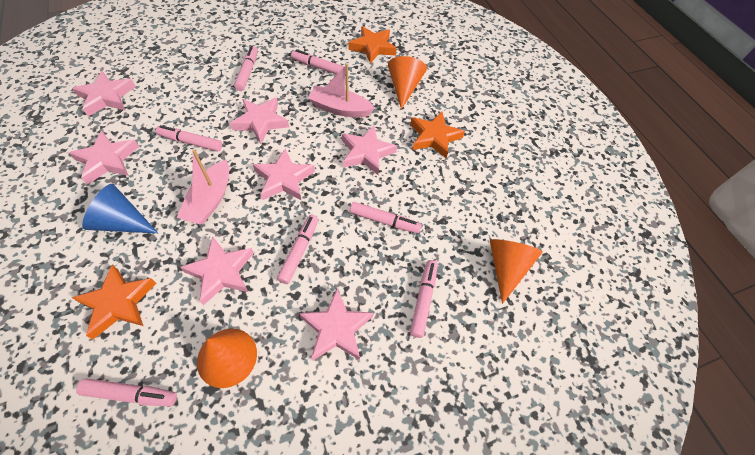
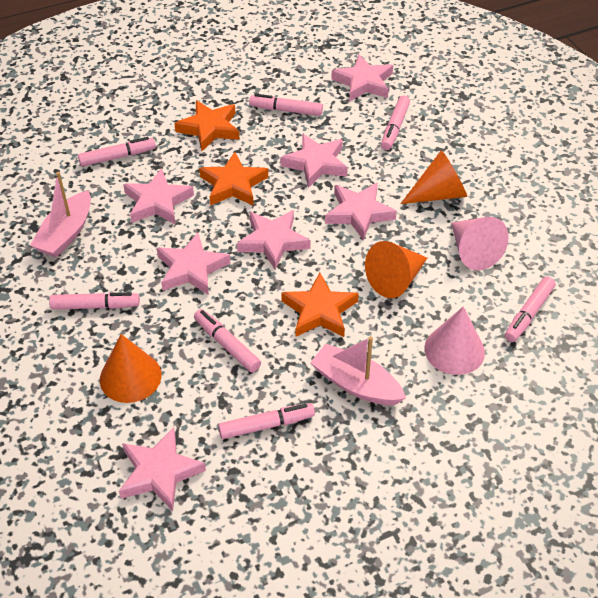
blue cone: [82,184,158,233] = 1 -> none = 0
pink cone: none = 0 -> [424,307,485,375] [451,217,509,270] = 2

